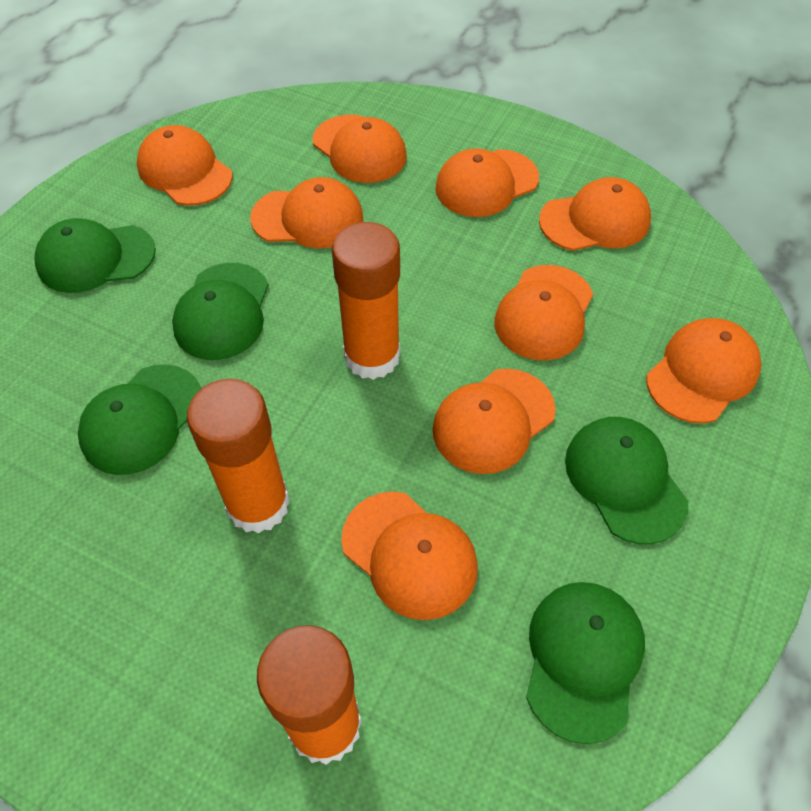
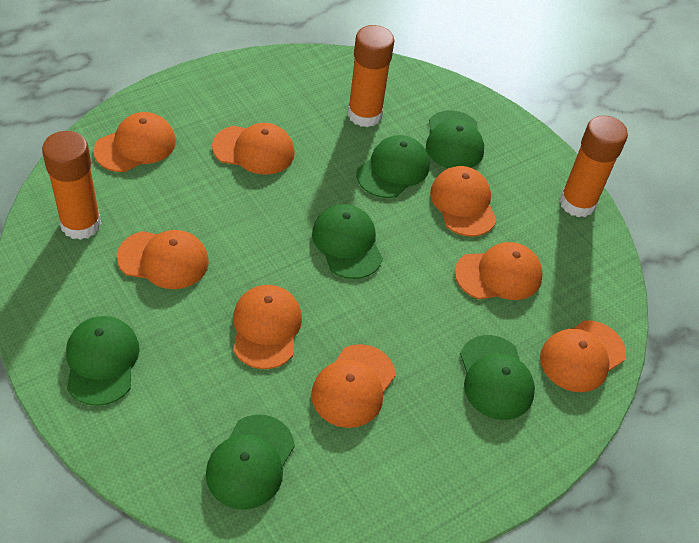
green cap: [35,218,156,293] [78,364,201,475] [172,263,269,360] [526,582,645,744] [565,417,688,544] = 5 -> [66,316,140,406] [206,415,295,510] [312,204,383,279] [356,135,430,198] [426,110,484,168] [460,335,535,420] = 6
orange cap: [137,125,232,206] [250,177,363,248] [313,115,407,183] [341,491,478,620] [432,368,556,474] [435,148,539,217] [494,265,593,360] [539,177,651,251] [646,318,761,423] = 9 -> [94,112,176,172] [117,230,209,289] [212,123,295,175] [233,285,302,369] [311,344,396,428] [430,166,496,236] [455,242,543,300] [540,320,626,392] = 8

